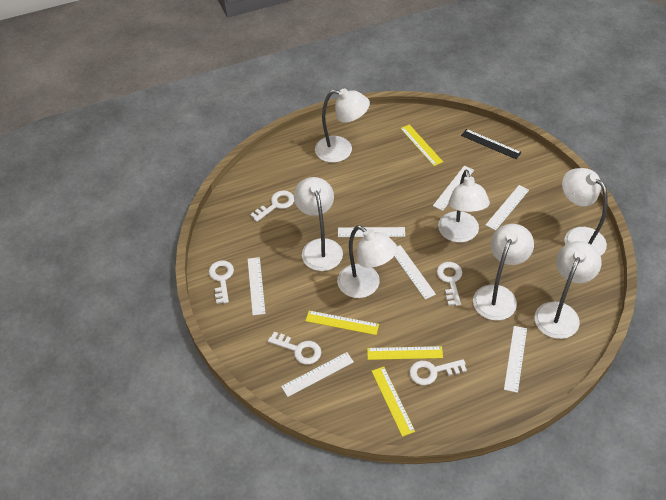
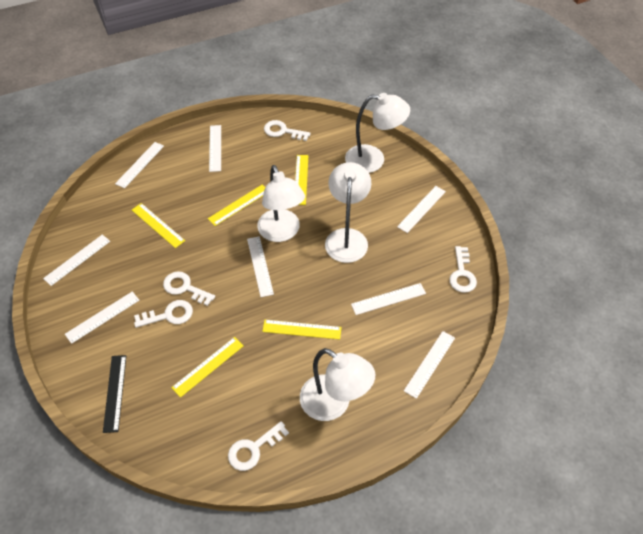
white lamp: [294,177,343,271] [315,88,370,163] [337,225,397,298] [438,170,490,242] [473,224,534,321] [535,241,602,339] [562,168,608,256] = 7 -> [257,165,305,242] [300,348,375,421] [325,162,371,263] [345,93,410,173] = 4
white ruler: [248,257,266,316] [281,352,354,397] [338,227,405,237] [394,245,436,299] [433,166,474,211] [486,185,529,231] [504,326,527,393] = 7 -> [43,235,110,286] [65,292,139,344] [115,142,164,188] [209,125,221,172] [247,236,274,297] [351,283,426,315] [397,186,446,233] [404,331,455,399] = 8
yellow ruler: [306,311,379,335] [367,346,443,360] [372,367,415,437] [400,124,443,166] = 4 -> [132,203,185,248] [171,337,244,398] [208,184,265,226] [262,320,342,340] [295,155,308,205] = 5

